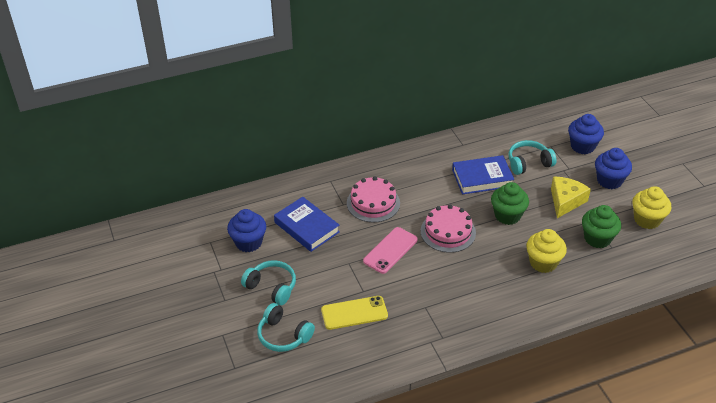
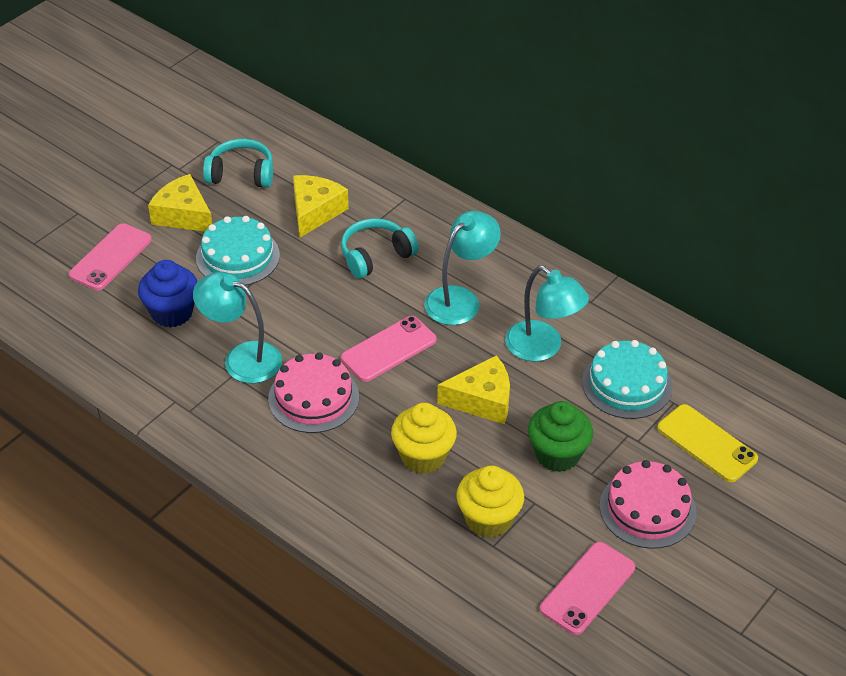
blue book: [274,197,340,252] [452,155,514,195] = 2 -> none = 0
blue cupcake: [227,209,266,252] [568,114,604,154] [595,148,632,189] = 3 -> [138,260,198,328] = 1
green cupcake: [491,182,529,225] [582,205,621,248] = 2 -> [528,401,593,472] = 1
pink phone: [363,227,417,274] = 1 -> [69,223,152,290] [341,316,436,382] [540,542,635,635] = 3
turquoise cake: none = 0 -> [196,216,280,285] [582,340,673,419] = 2
turquoise headphones: [241,260,296,306] [257,303,315,352] [508,140,557,175] = 3 -> [203,139,273,188] [341,218,419,279] = 2
turquoise lamp: none = 0 -> [193,272,282,383] [424,211,501,325] [505,265,589,362] = 3
yellow cheese: [551,176,591,218] = 1 -> [148,174,212,232] [293,175,349,238] [437,355,510,424] = 3

